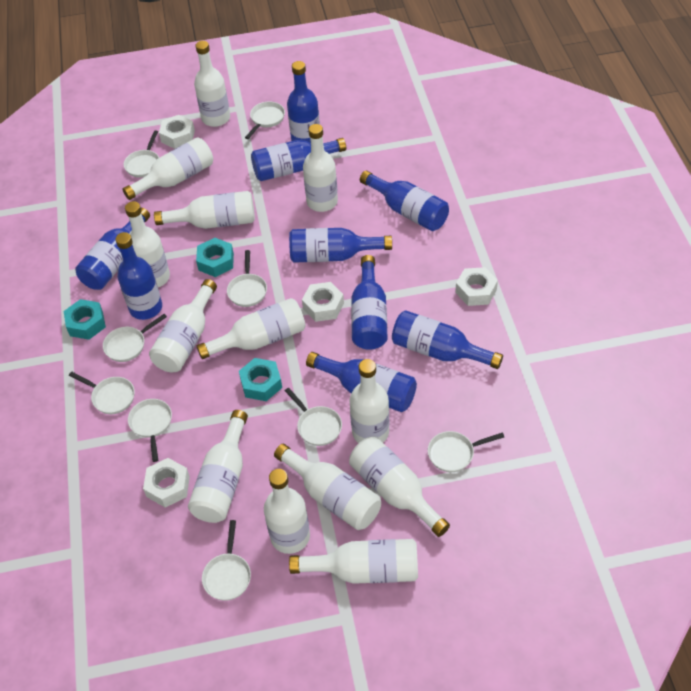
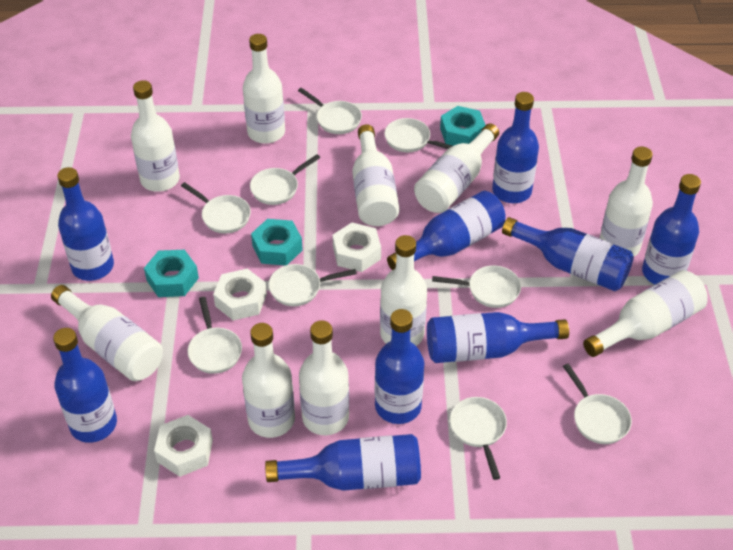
white bottle: [123,137,213,200] [125,201,170,287] [149,279,217,372] [154,191,255,229] [188,410,248,523] [194,41,230,127] [197,298,305,359] [264,469,310,554] [274,444,381,530] [289,539,418,584] [303,124,338,212] [349,436,450,537] [350,359,389,443] = 13 -> [51,285,163,381] [131,80,180,192] [242,323,295,438] [243,34,285,144] [299,320,349,435] [352,124,400,226] [380,235,427,346] [414,123,499,213] [583,270,708,357] [600,147,653,257] = 10
white nut: [143,458,190,507] [159,115,195,149] [302,282,344,322] [455,267,498,306] = 4 -> [154,415,213,477] [213,269,267,320] [333,223,381,272] = 3

